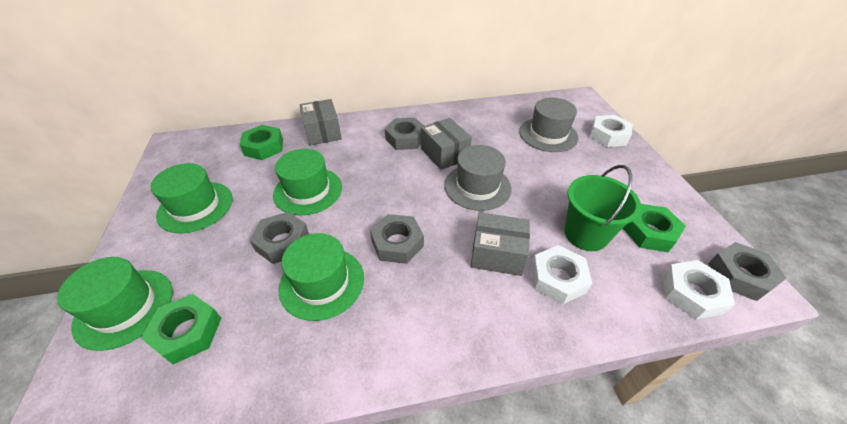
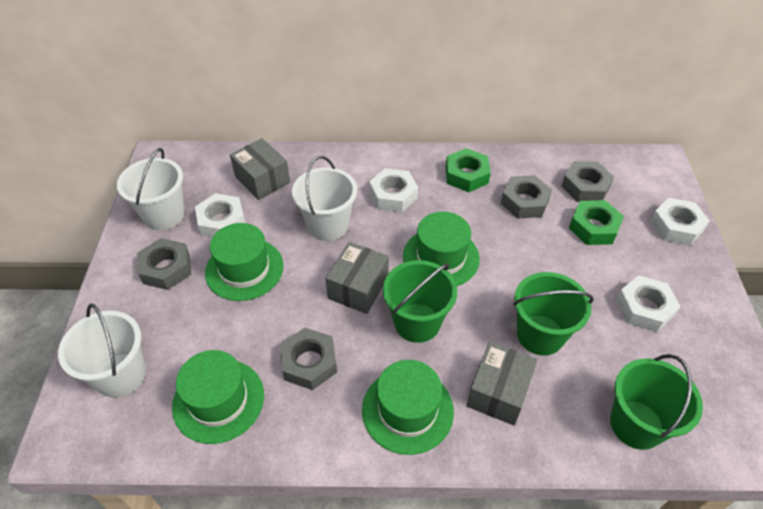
green bucket: [565,165,641,251] = 1 -> [383,260,457,343] [513,272,594,356] [610,354,703,450] = 3
green nut: [141,294,221,364] [240,125,283,160] [623,204,686,252] = 3 -> [445,148,491,192] [569,200,624,245] = 2
grey hat: [444,145,512,211] [519,98,578,152] = 2 -> none = 0
white bucket: none = 0 -> [58,303,146,398] [117,148,185,231] [292,156,357,241] = 3
white nut: [531,245,592,305] [590,115,633,147] [663,260,735,320] = 3 -> [195,193,245,238] [369,168,418,212] [616,275,681,332] [650,198,709,245] = 4

